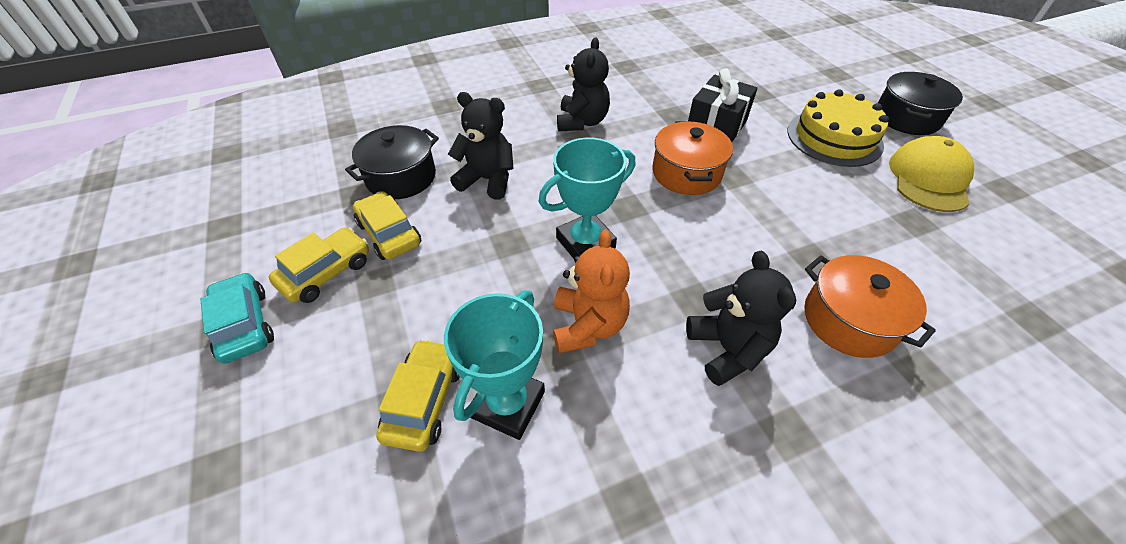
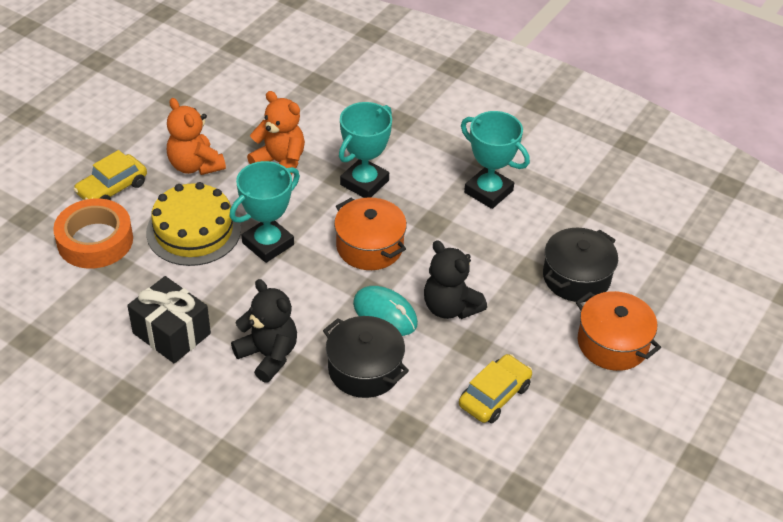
black teddy bear: [448,92,513,199] [557,37,610,131] [686,251,796,386] = 3 -> [231,279,297,383] [424,240,487,319] = 2
orange tape: none = 0 -> [53,198,133,269] = 1
orange teddy bear: [553,229,630,353] = 1 -> [167,98,226,175] [247,91,305,175] = 2
turquoise car: [200,272,274,364] = 1 -> none = 0
turquoise mouse: none = 0 -> [353,286,418,336] = 1
turquoise trophy: [444,291,545,440] [538,138,635,259] = 2 -> [230,161,300,263] [339,102,392,198] [461,111,530,209] = 3
yellow cap: [889,136,974,212] = 1 -> none = 0
yellow car: [269,228,369,303] [353,191,421,260] [376,339,460,452] = 3 -> [73,150,147,200] [459,354,532,423] = 2

